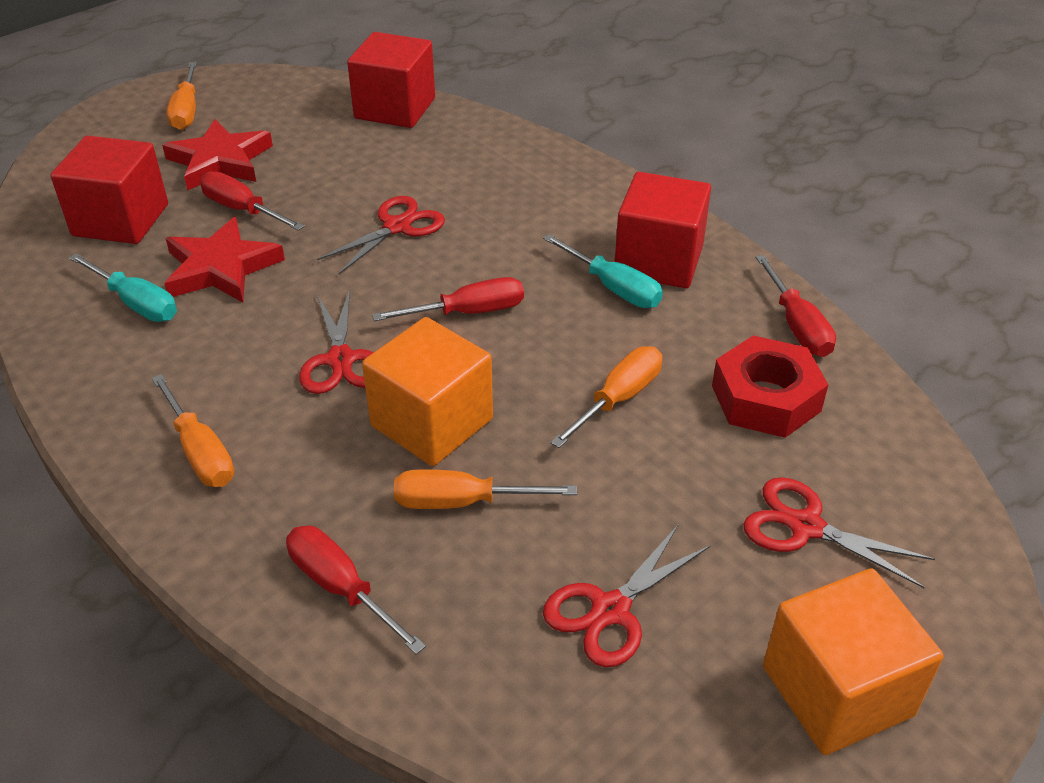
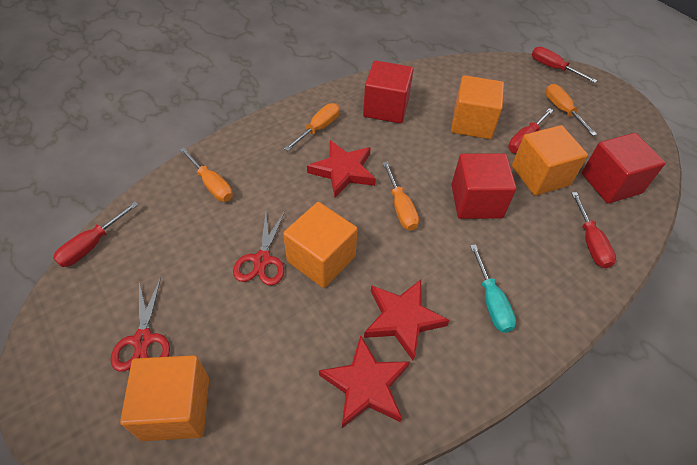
orange cube: [362,317,493,466] [763,568,943,755] = 2 -> [120,355,209,441] [283,202,358,288] [451,75,504,139] [512,125,588,196] = 4
red nut: [712,335,828,438] = 1 -> none = 0
red scissors: [299,289,374,394] [317,196,445,275] [543,524,711,667] [743,477,935,588] = 4 -> [111,277,170,372] [233,211,285,286] = 2
red star: [162,119,273,190] [164,217,285,303] = 2 -> [307,140,376,197] [319,335,410,428] [364,279,450,360] = 3
turquoise screwdriver: [69,253,177,322] [543,234,663,308] = 2 -> [470,244,516,333] = 1

